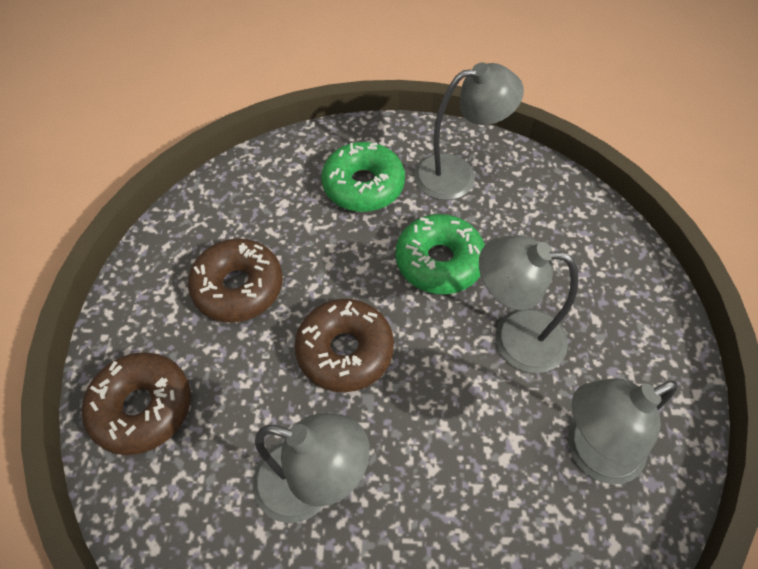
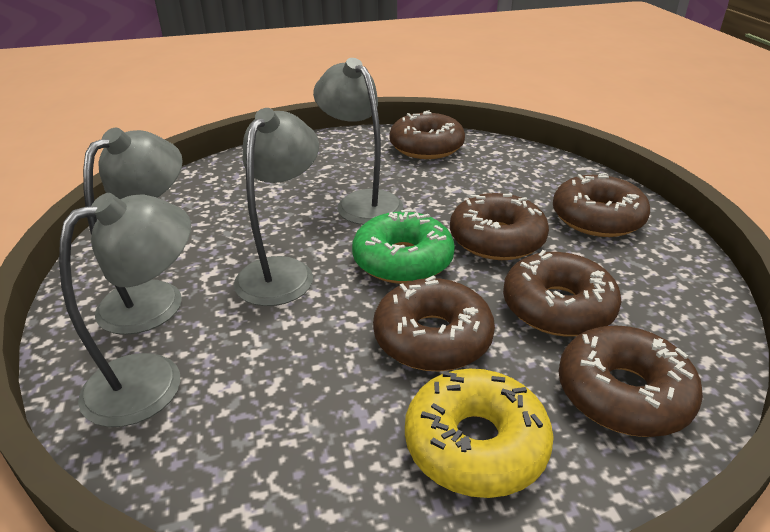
brown donut: [82,352,191,455] [188,238,283,323] [294,299,394,392] = 3 -> [373,275,495,371] [389,110,465,159] [450,193,549,260] [503,250,622,336] [553,173,650,237] [558,325,703,437] = 6
green donut: [321,142,405,212] [395,214,485,294] = 2 -> [352,209,455,284] = 1
yellow donut: none = 0 -> [405,369,554,498] = 1

